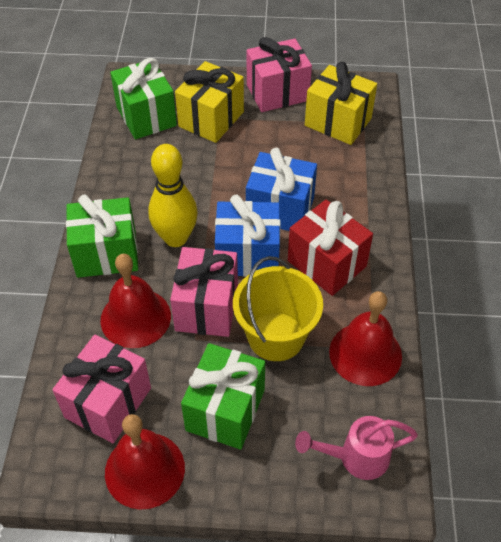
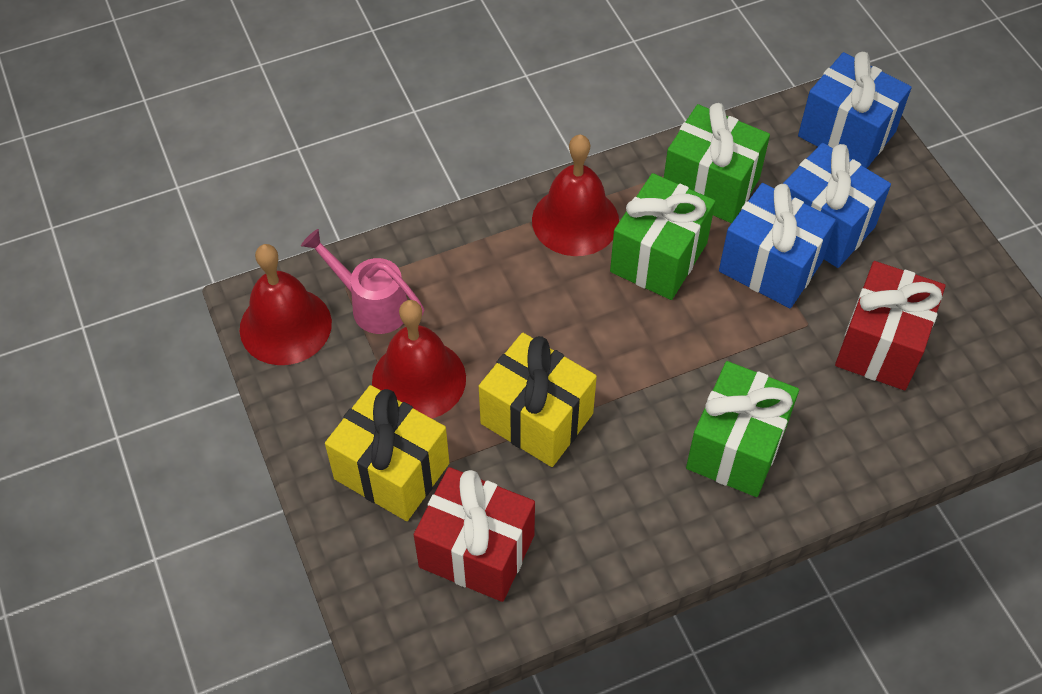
blue gift: [215,195,281,277] [246,148,317,231] = 2 -> [719,183,836,308] [783,143,891,268] [798,52,912,169] = 3
pink gift: [52,335,151,443] [170,247,238,337] [247,37,312,112] = 3 -> none = 0
red gift: [288,200,373,296] = 1 -> [414,467,535,602] [835,261,946,390] = 2
yellow bowling pin: [148,144,198,247] = 1 -> none = 0
yellow bucket: [233,256,323,361] = 1 -> none = 0

